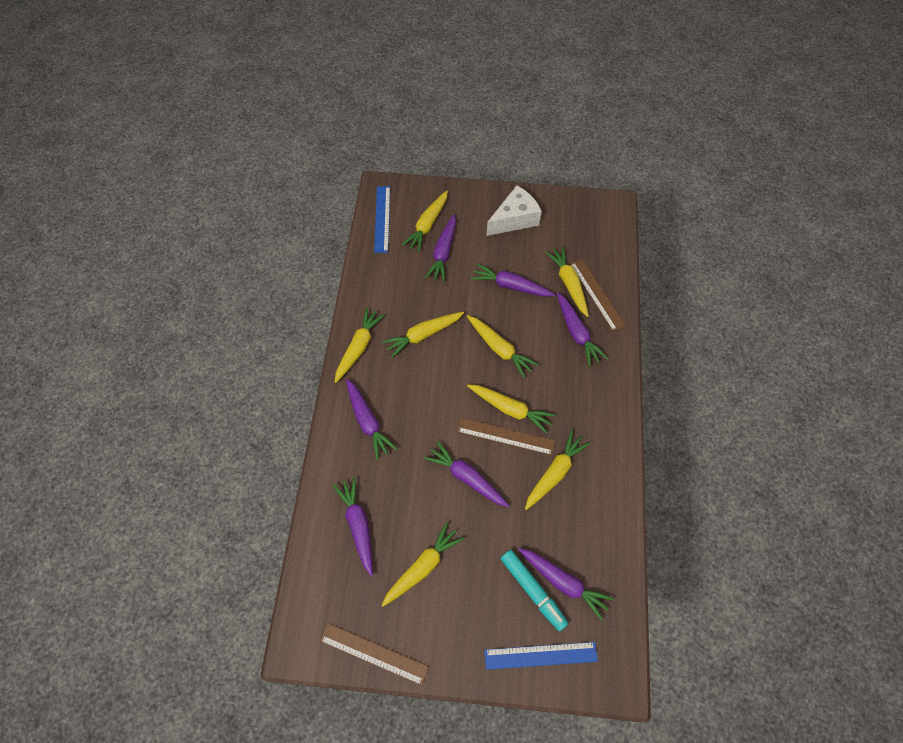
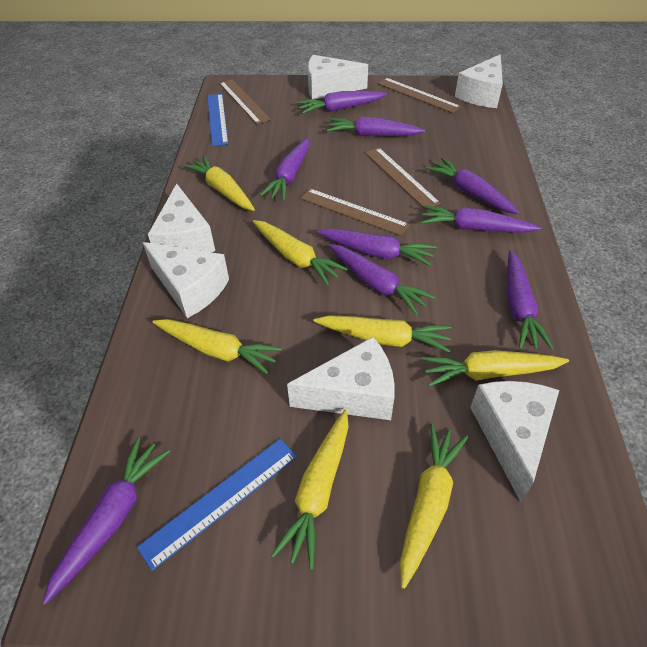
brown ruler: [320,623,429,685] [457,417,555,455] [570,259,626,332] = 3 -> [219,79,271,124] [300,188,410,236] [365,148,441,210] [377,78,461,113] = 4
purple carrot: [333,477,373,576] [346,379,397,460] [424,441,509,507] [425,214,456,282] [471,263,555,297] [518,548,614,621] [557,292,608,367] = 7 -> [42,437,170,605] [260,138,309,201] [297,91,387,114] [317,229,437,266] [327,117,425,136] [328,244,435,316] [421,205,541,233] [426,158,520,214] [507,250,554,350] = 9
turquoise marker: [500,550,569,632] = 1 -> none = 0
white cheese: [486,185,542,236] = 1 -> [142,242,229,318] [148,183,215,252] [287,337,395,420] [308,55,368,99] [455,54,503,108] [470,381,559,502] = 6
yellow carrot: [335,307,385,383] [382,312,464,358] [382,522,464,607] [402,190,448,252] [467,315,539,378] [467,384,556,434] [525,430,591,510] [545,246,589,317] = 8 -> [152,319,282,375] [183,155,255,211] [253,220,348,286] [271,410,349,570] [313,315,452,353] [400,424,468,589] [422,350,569,387] = 7

